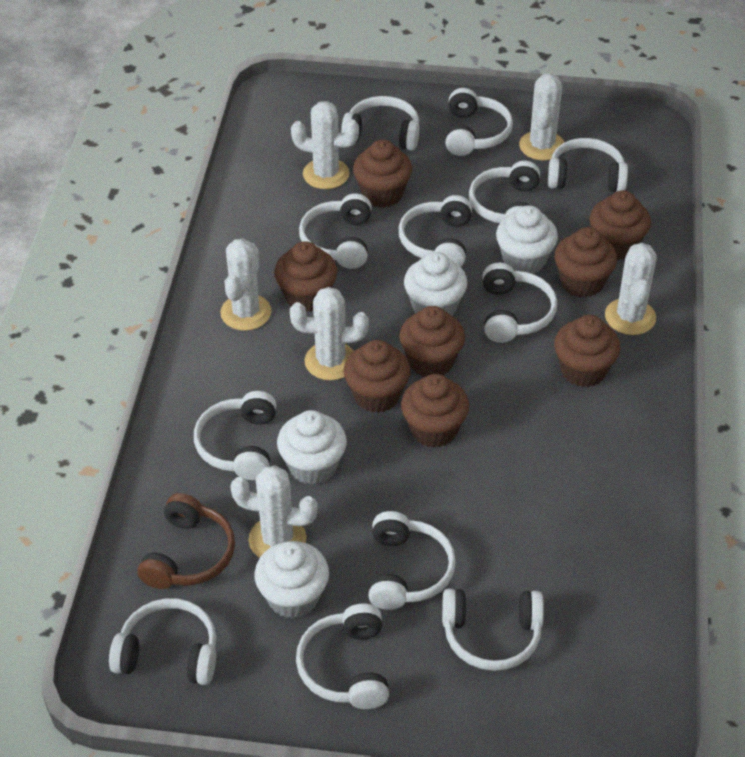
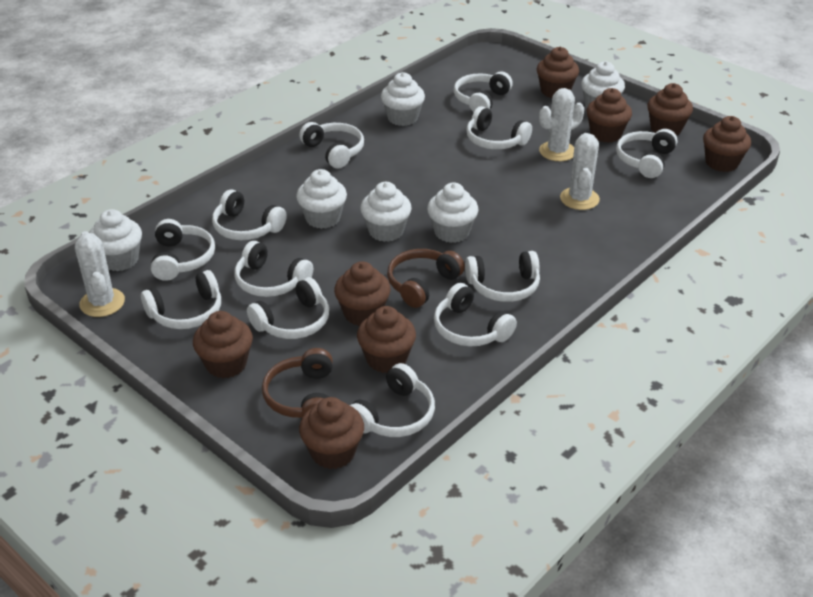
brown headphones: [137,493,235,589] = 1 -> [262,348,333,418] [387,249,465,308] = 2
white cactus: [220,238,271,331] [230,466,318,558] [290,287,369,380] [291,101,359,189] [519,73,565,161] [605,243,657,335] = 6 -> [75,231,125,317] [539,88,584,161] [560,133,600,210] = 3
white cupcake: [254,541,329,619] [277,410,347,485] [404,252,468,316] [496,205,558,274] = 4 -> [89,209,142,271] [296,169,347,229] [360,182,412,242] [381,72,425,126] [427,183,478,243] [581,61,625,109] = 6

